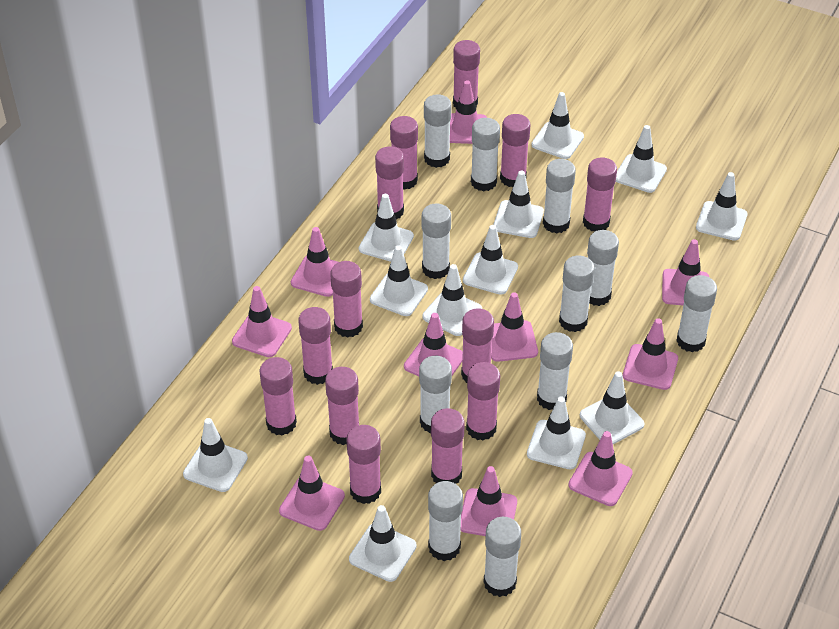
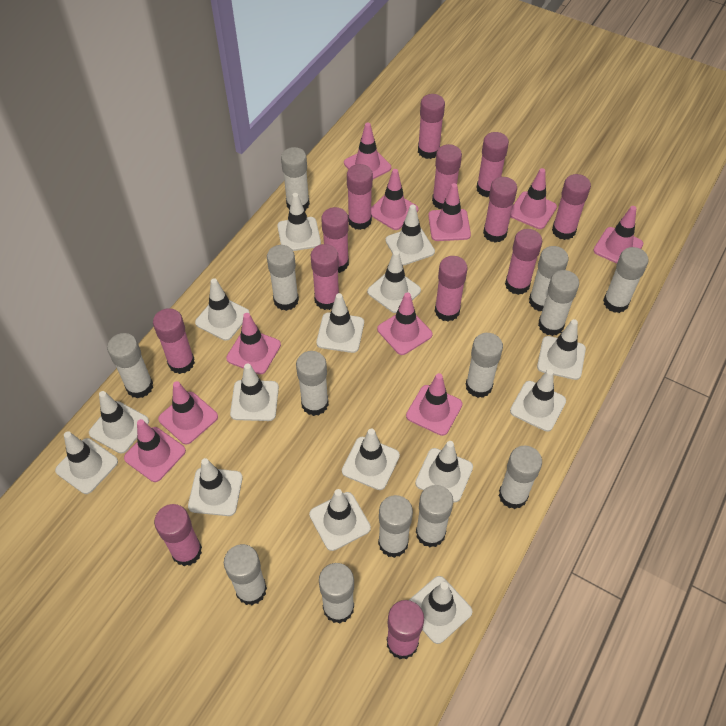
white glue stick: [419,356,452,433] [422,203,451,279] [424,94,452,168] [428,481,463,561] [471,118,500,191] [483,517,521,597] [537,332,573,410] [543,159,576,234] [559,255,595,332] [587,230,619,306] [676,275,717,352] = 11 -> [107,333,153,399] [224,544,267,605] [267,245,299,311] [281,147,310,211] [296,351,329,416] [319,563,354,624] [378,495,413,558] [416,485,453,547] [465,333,503,398] [499,445,542,509] [529,246,569,311] [538,270,579,336] [603,247,649,313] = 13
white traffic cone: [183,418,248,492] [349,505,417,582] [359,194,414,262] [370,245,428,316] [422,264,482,336] [463,225,518,295] [493,171,544,238] [527,397,586,470] [531,92,584,159] [580,371,644,444] [616,125,667,193] [696,172,748,241] = 12 -> [55,431,118,494] [89,391,149,453] [188,458,243,516] [195,278,250,341] [230,363,279,421] [277,193,321,251] [309,489,371,551] [316,293,364,353] [342,429,400,490] [367,251,421,313] [385,204,435,265] [409,576,473,644] [415,441,473,502] [510,369,566,432] [537,319,586,380] = 15

